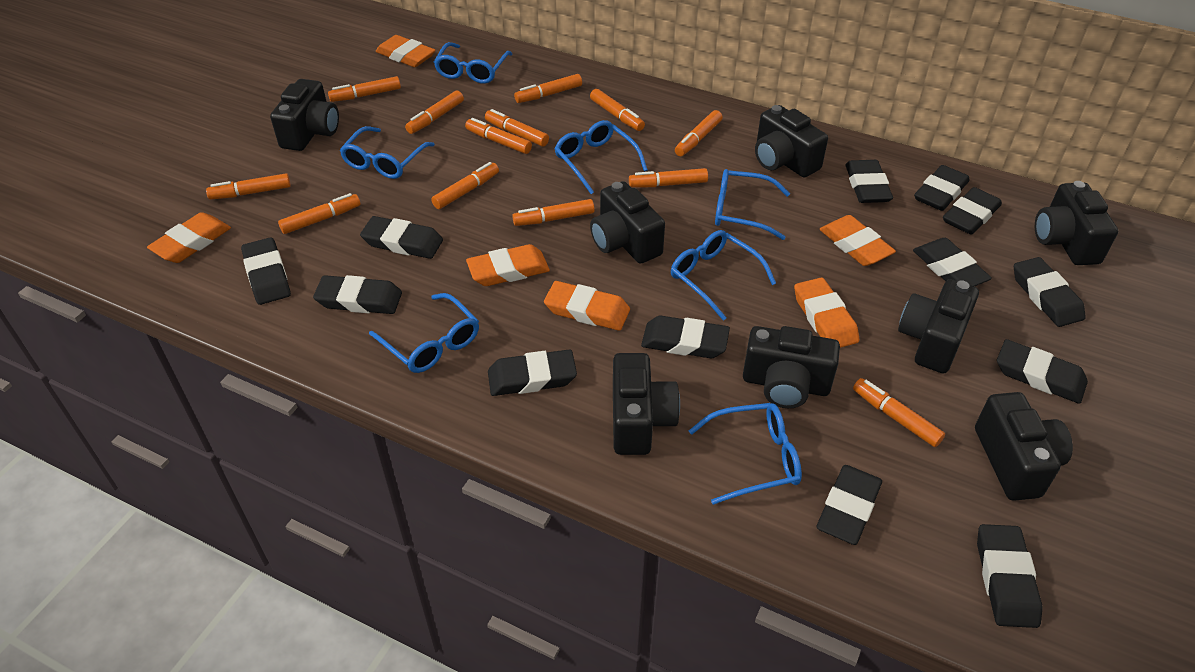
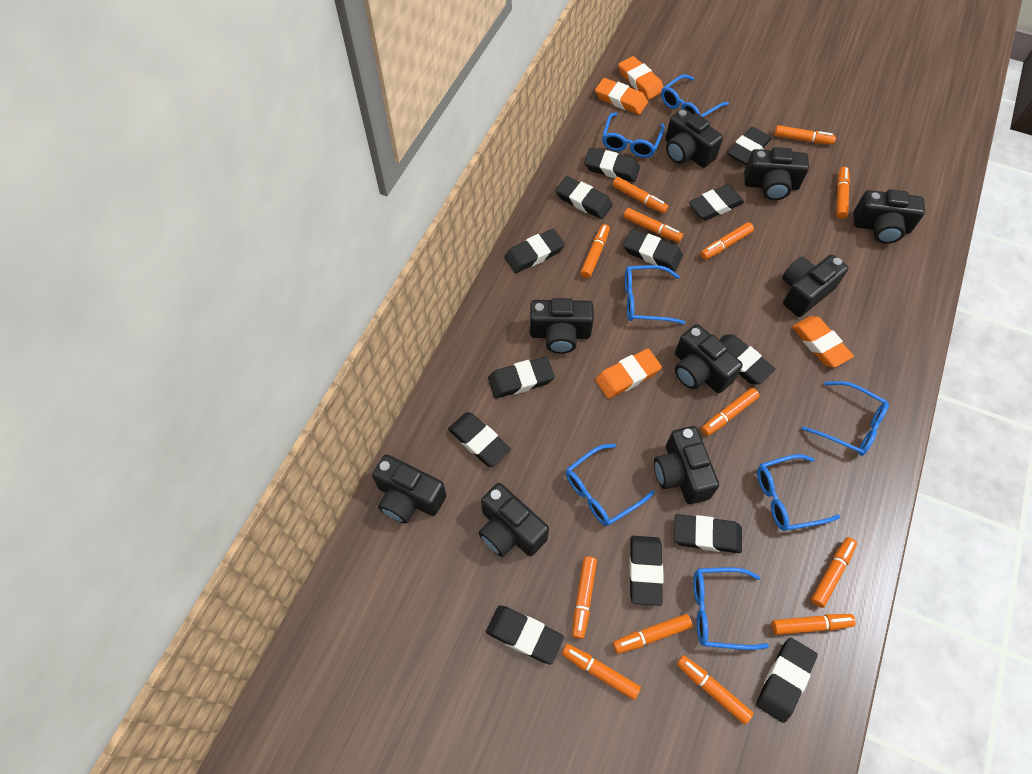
black camera: [270,79,339,151] [590,181,665,264] [613,353,680,455] [743,326,840,408] [755,105,828,177] [898,279,979,374] [975,392,1073,501] [1035,181,1118,265] = 8 -> [372,454,446,524] [479,483,549,557] [530,298,594,354] [654,426,719,504] [665,108,723,168] [675,324,743,393] [744,147,809,200] [782,254,849,317] [853,189,925,244] = 9
orange eraser: [147,212,231,263] [376,35,436,67] [466,244,550,286] [544,281,630,331] [794,278,859,348] [819,215,896,266] = 6 -> [595,78,648,115] [595,349,662,399] [618,56,664,100] [792,316,854,367] = 4

